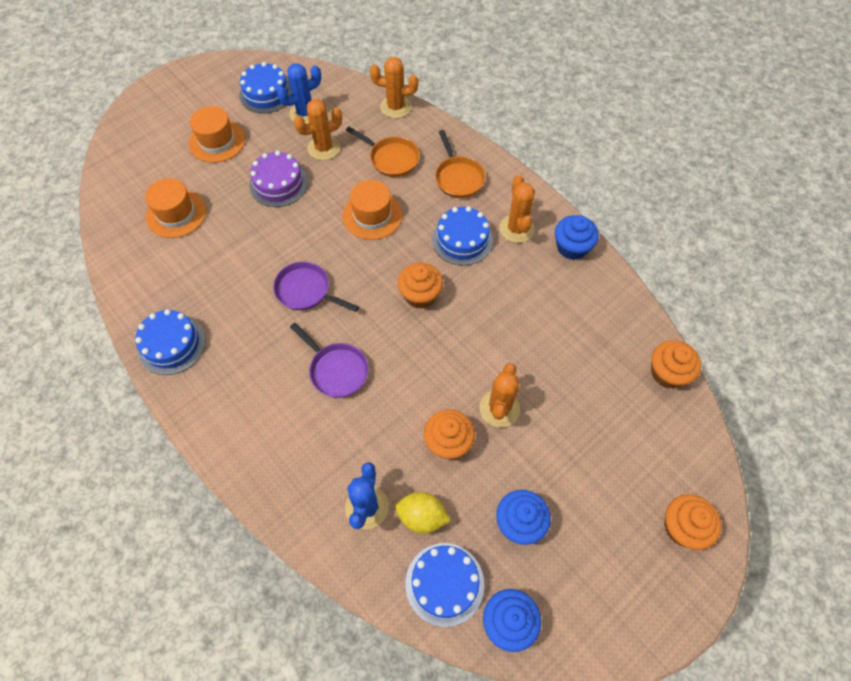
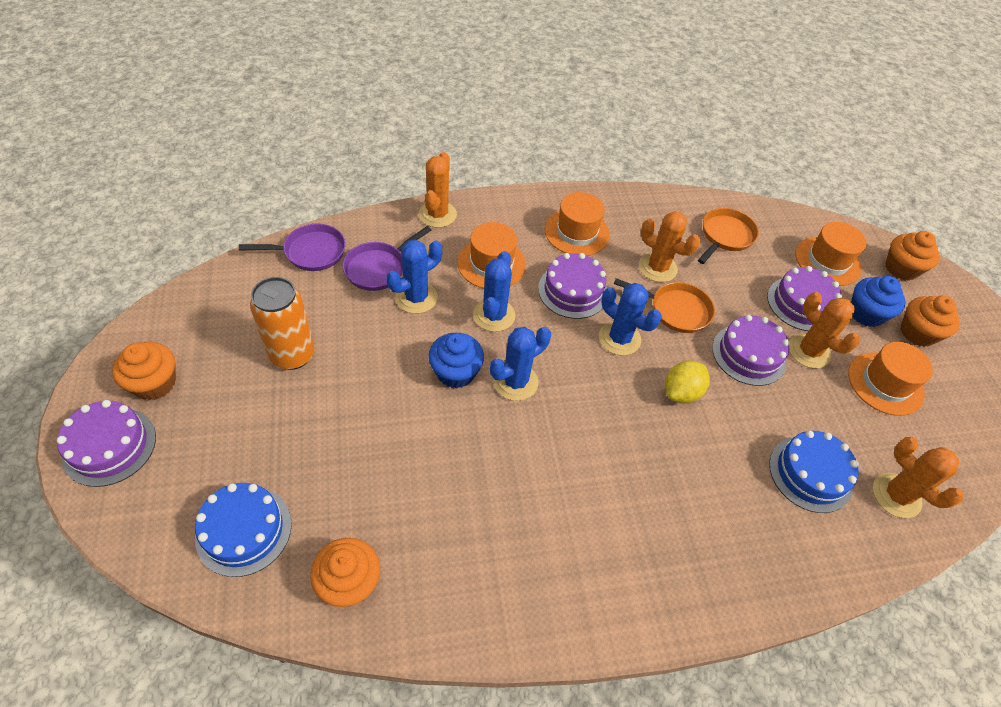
blue cactus: [277,63,321,124] [345,462,389,529] = 2 -> [386,240,442,314] [473,251,516,332] [490,327,551,401] [599,283,662,356] = 4
blue cake: [135,309,206,375] [239,62,292,113] [406,543,484,627] [432,206,493,266] = 4 -> [195,483,292,577] [769,431,859,513] = 2
blue cupcake: [483,589,541,652] [496,490,551,545] [555,215,599,260] = 3 -> [428,333,484,388] [851,276,906,327] = 2
orange can: none = 0 -> [250,277,315,370] = 1
orange hat: [145,178,206,238] [189,106,245,163] [342,180,402,240] = 3 -> [457,222,526,289] [545,192,610,256] [795,222,866,286] [848,342,933,416] = 4
purple cake: [249,151,308,207] = 1 -> [57,400,156,487] [538,253,607,319] [712,315,790,386] [767,266,842,331] = 4

